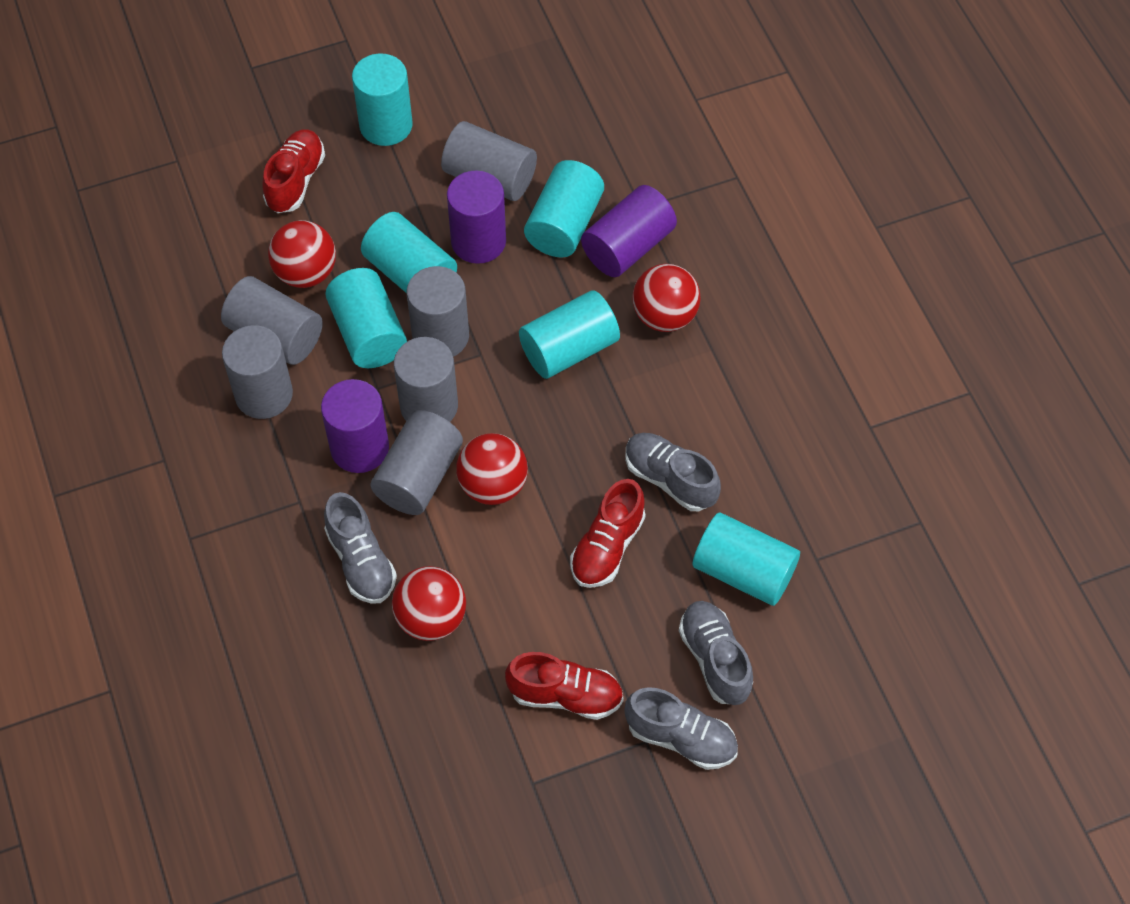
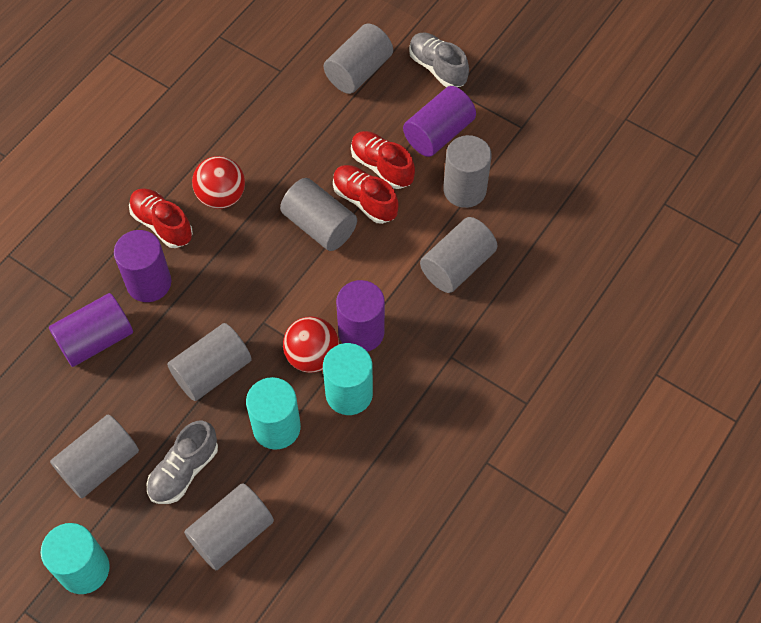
grey cylinder: [221,276,323,365] [222,325,293,419] [371,410,463,515] [394,337,458,422] [407,266,469,357] [441,121,537,201] = 6 -> [50,414,139,498] [167,323,252,401] [184,483,274,570] [280,178,357,251] [324,24,393,94] [420,217,497,293] [443,135,492,208] = 7
grey shoe: [324,492,397,604] [625,433,721,511] [625,687,738,770] [679,601,753,705] = 4 -> [147,421,218,504] [409,33,469,87] = 2
purple cylinder: [321,379,389,473] [447,170,506,264] [581,185,677,277] = 3 -> [49,293,133,367] [114,230,171,302] [336,280,385,352] [403,86,476,157] = 4
red ball: [268,220,336,288] [392,566,466,641] [456,433,528,505] [632,264,701,332] = 4 -> [192,156,245,209] [283,316,339,373] = 2
turquoise cylinder: [325,268,407,368] [352,53,413,146] [361,212,457,293] [519,290,620,379] [524,160,604,257] [692,512,800,606] = 6 -> [41,523,110,594] [246,377,301,449] [323,343,373,415] = 3

